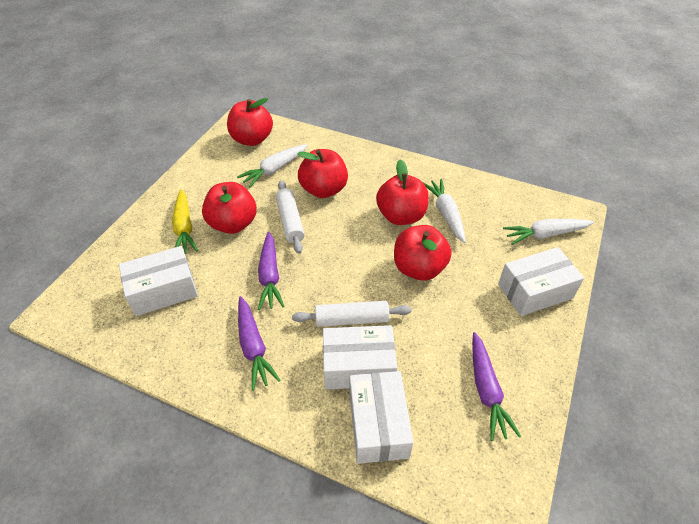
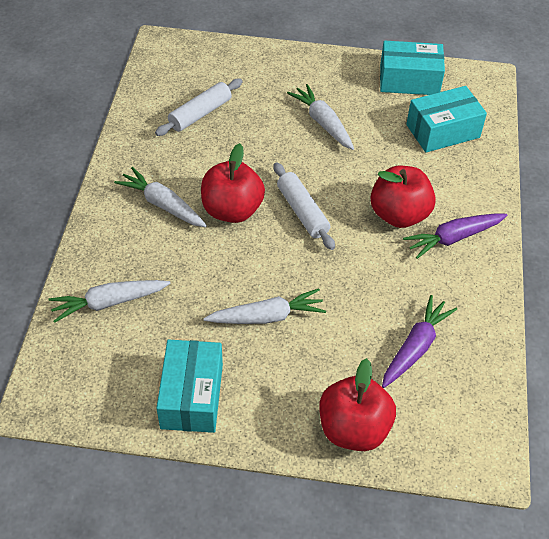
purple carrot: [238,296,281,390] [258,232,285,310] [472,332,521,441] = 3 -> [382,295,457,388] [403,213,507,259] = 2
red apple: [202,182,257,234] [227,98,273,146] [297,149,348,198] [376,159,429,225] [394,225,452,281] = 5 -> [201,143,265,223] [320,358,396,451] [371,166,436,228] = 3
turquoise box: none = 0 -> [156,340,223,433] [380,41,445,95] [406,86,487,153] = 3
white box: [119,246,198,316] [323,325,397,390] [349,371,413,464] [498,247,584,316] = 4 -> none = 0
white carrot: [237,144,308,187] [423,179,466,243] [503,219,594,245] = 3 -> [48,280,171,323] [114,167,207,227] [204,288,326,324] [287,84,354,150] = 4
yellow carrot: [172,189,198,254] = 1 -> none = 0

